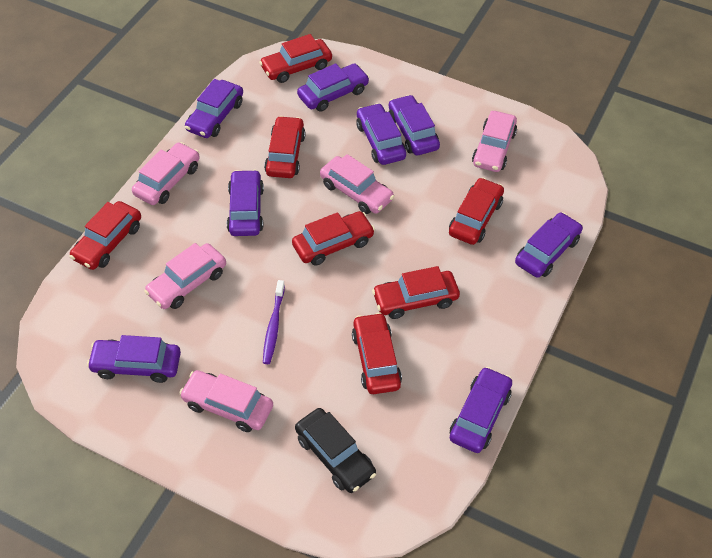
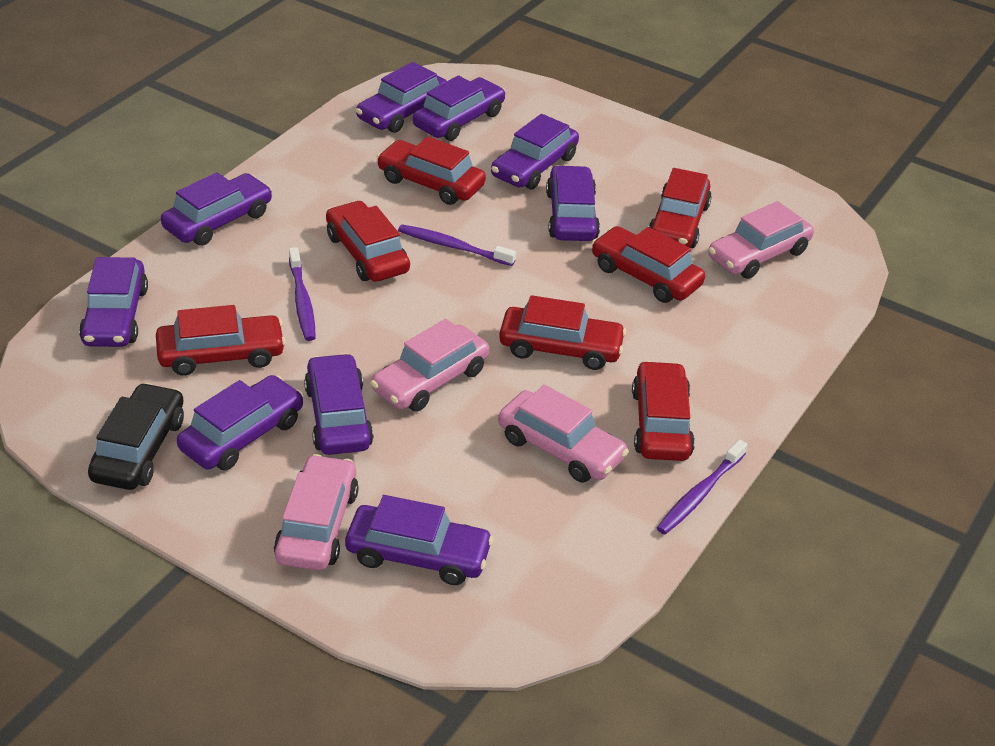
pink car: [132,142,200,205] [144,243,226,309] [180,370,273,432] [320,154,394,214] [472,111,517,172] = 5 -> [274,454,359,571] [371,319,489,412] [498,385,629,482] [708,201,814,279] = 4
purple car: [87,335,181,383] [185,79,243,138] [227,170,264,236] [297,63,370,112] [356,103,406,165] [389,95,440,156] [450,367,512,453] [515,212,583,278] = 8 -> [79,257,148,347] [161,172,272,246] [177,375,304,470] [304,353,374,455] [345,495,494,585] [356,62,447,133] [413,75,506,141] [491,114,579,189] [546,165,600,241] = 9
purple toothbrush: [263,280,285,364] = 1 -> [289,247,316,341] [398,225,516,266] [657,439,747,534] = 3

